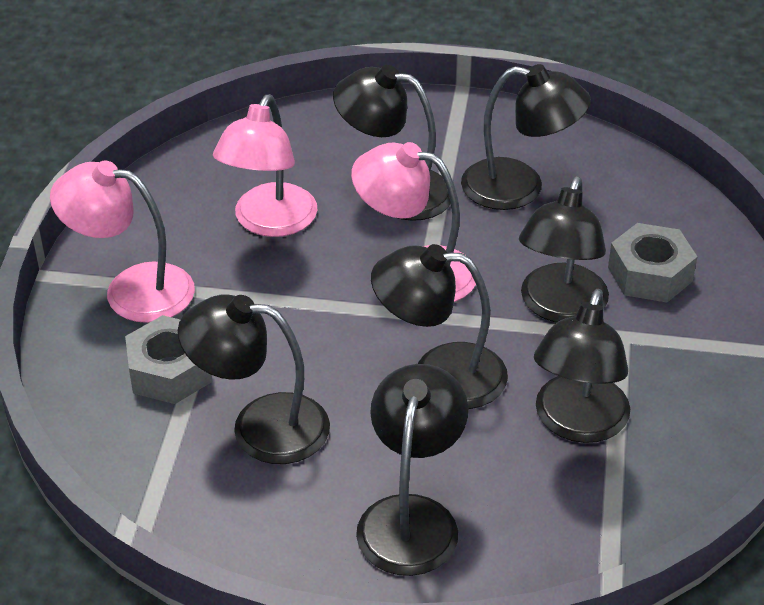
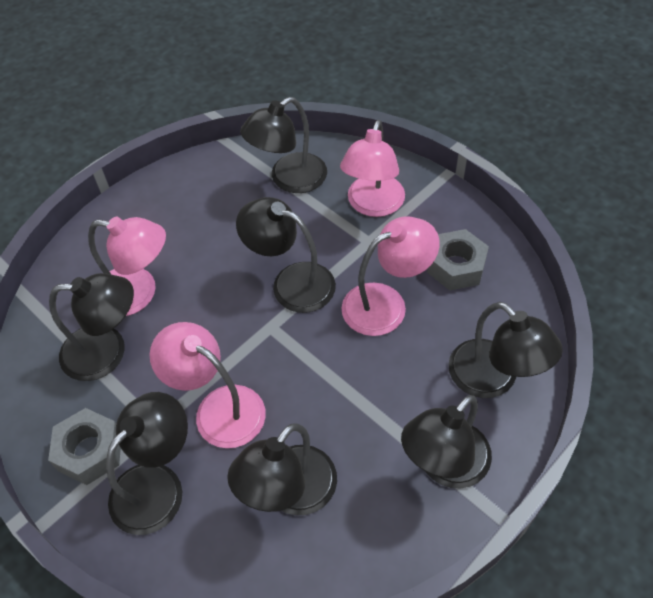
pink lamp: [50,161,195,323] [213,94,317,237] [351,142,476,302] = 3 -> [88,217,166,316] [150,322,266,448] [340,120,405,217] [341,216,440,336] = 4

